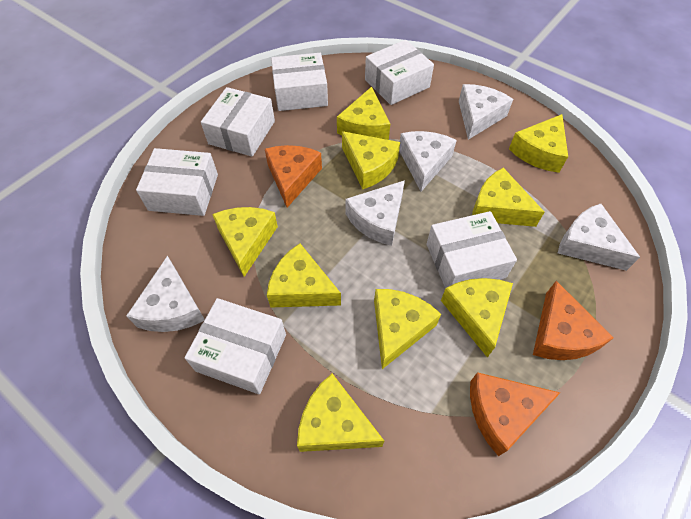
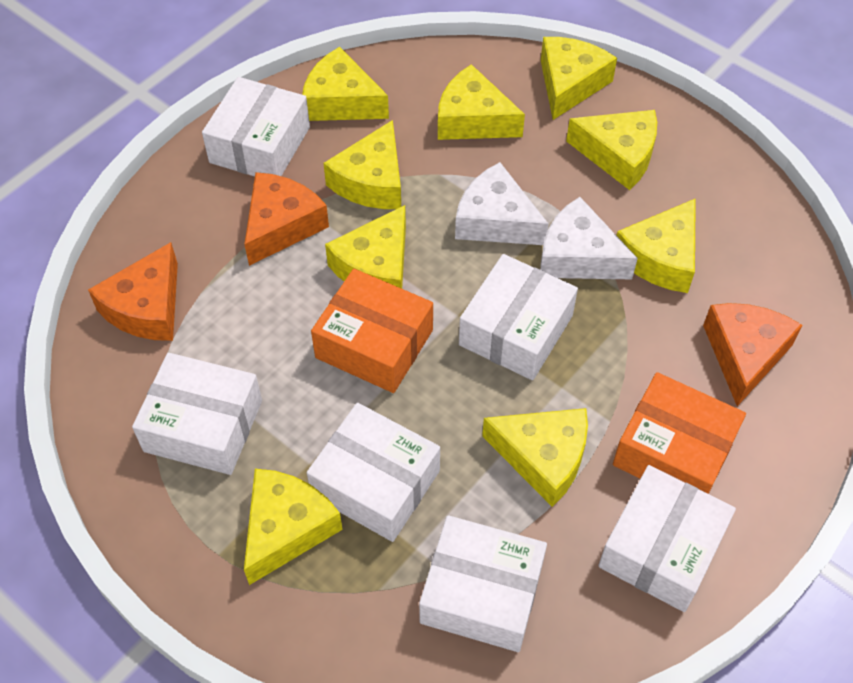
orange box: none = 0 -> [311,269,433,393] [613,372,746,494] = 2
white cheese: [126,256,205,332] [346,180,405,246] [399,131,457,192] [459,84,513,140] [558,204,640,271] = 5 -> [455,162,549,245] [540,197,638,279] = 2

